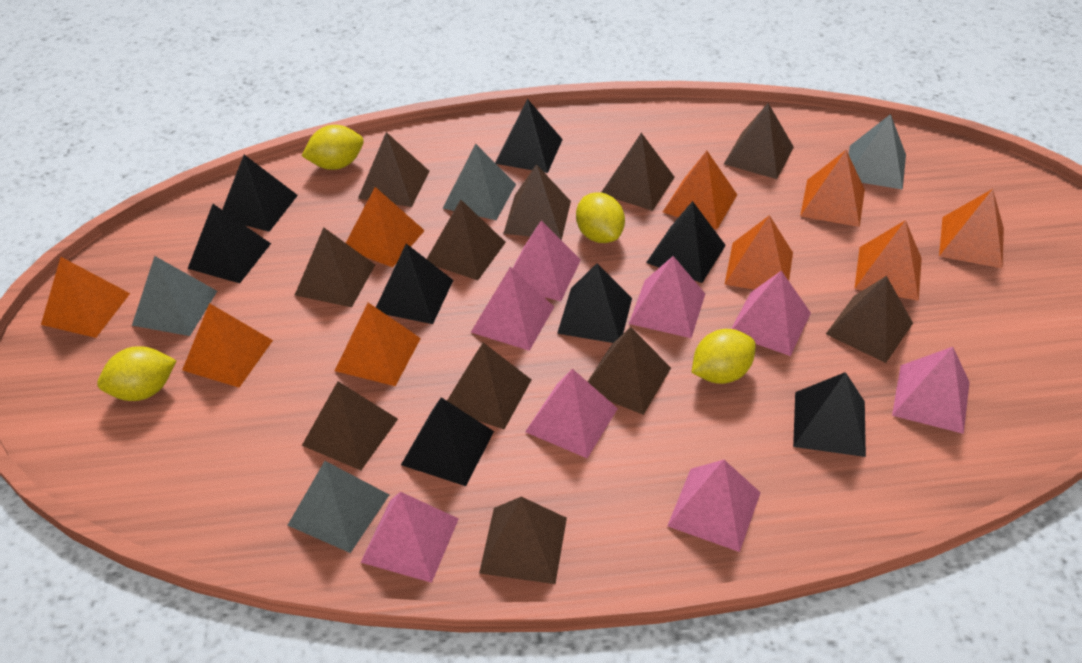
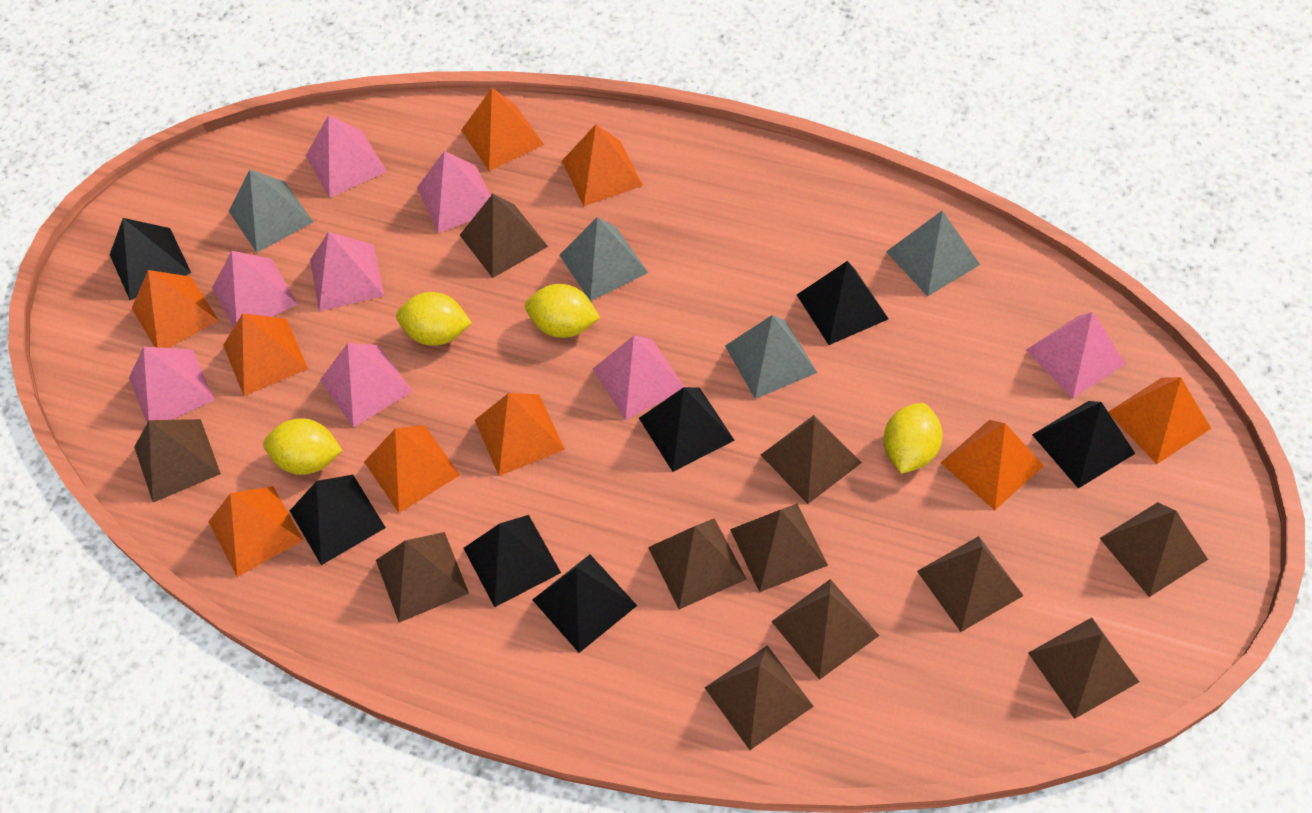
black pyramid: [188,204,271,283] [222,155,298,232] [376,244,453,324] [401,397,494,486] [495,99,563,173] [557,263,632,343] [646,201,726,283] [793,372,866,457] = 8 -> [110,218,191,300] [290,475,386,565] [463,515,561,607] [532,554,637,653] [639,387,735,472] [797,261,889,345] [1032,401,1136,489] = 7

